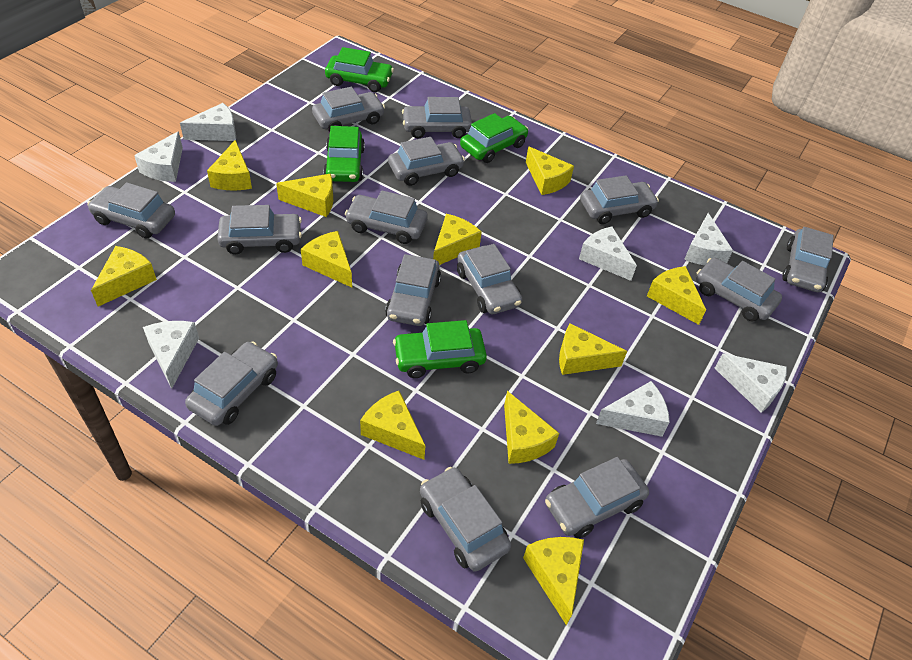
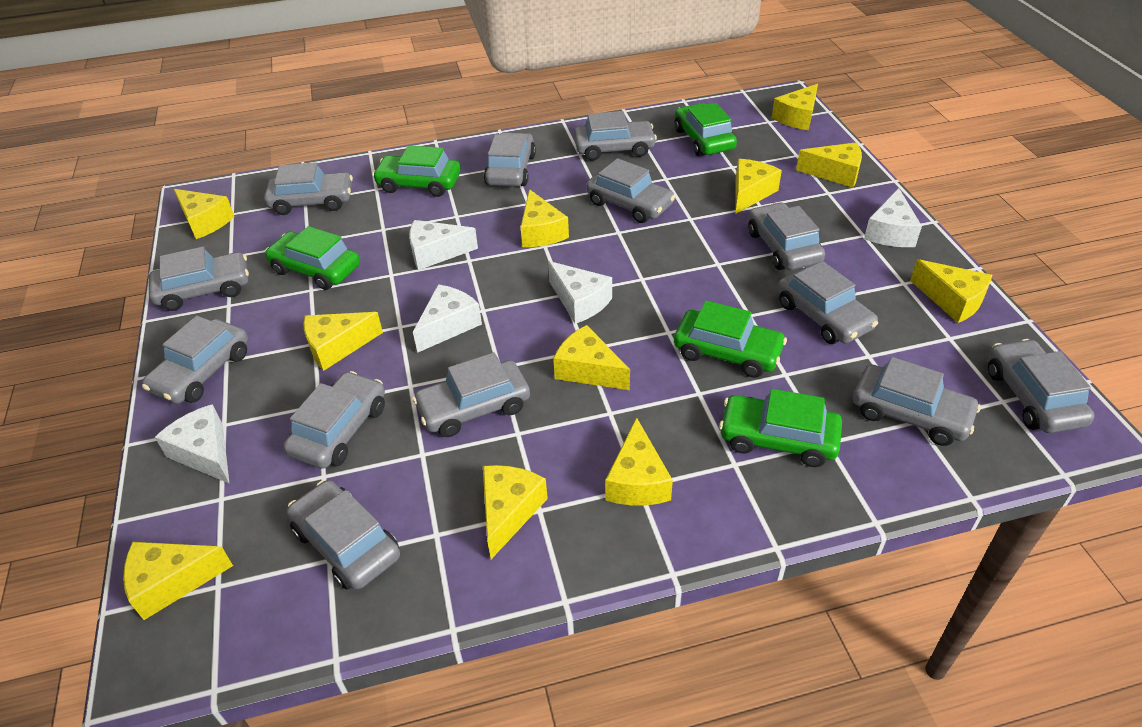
green car: [323,126,365,182] [325,47,394,92] [393,320,487,378] [460,113,528,163] = 4 -> [265,226,360,290] [372,145,461,197] [674,300,787,378] [675,103,737,156] [719,389,842,467] = 5
grey car: [87,182,175,239] [185,341,278,426] [217,205,302,254] [312,87,385,132] [345,190,428,244] [385,254,441,326] [388,137,465,186] [402,97,472,138] [420,467,511,572] [457,244,522,314] [545,457,649,539] [580,175,659,224] [696,258,782,321] [782,227,834,292] = 14 -> [142,316,248,404] [149,247,249,311] [264,162,353,215] [283,371,385,469] [287,480,400,590] [412,352,530,437] [484,132,536,186] [574,111,657,161] [586,158,675,223] [748,202,825,270] [777,261,878,344] [853,357,981,446] [988,339,1095,433] = 13
white cheese: [134,131,183,182] [143,321,199,389] [180,103,236,141] [579,227,637,281] [596,381,670,437] [684,213,733,265] [715,353,787,413] = 7 -> [155,404,230,484] [409,220,478,270] [413,284,482,353] [548,261,612,324] [864,188,922,247] = 5

